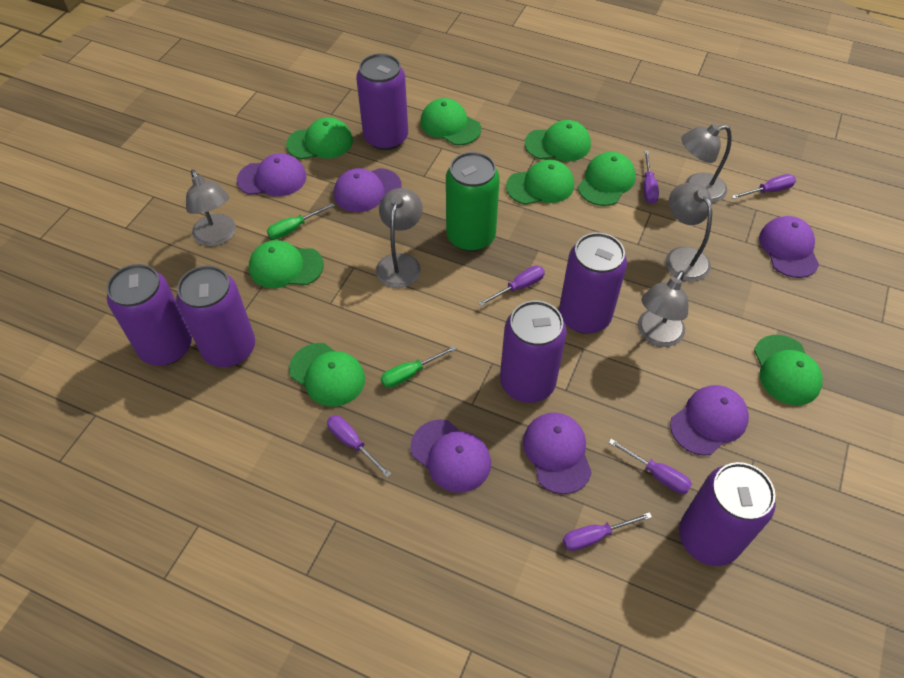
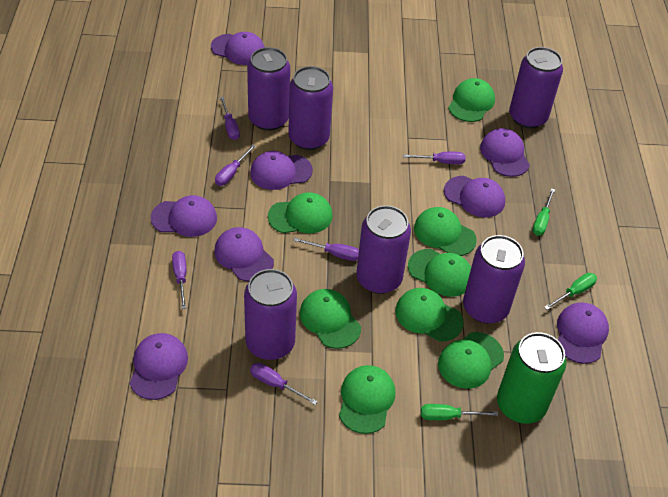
green screwdriver: [267,203,335,239] [381,346,456,388] = 2 -> [421,404,498,420] [533,188,555,236] [544,273,597,310] = 3
grey lamp: [186,169,236,247] [376,188,423,288] [638,270,688,347] [665,183,712,282] [682,124,732,203] = 5 -> none = 0
purple cap: [237,153,306,196] [334,168,402,212] [410,419,491,493] [523,413,592,494] [670,385,749,456] [759,216,819,278] = 6 -> [129,333,188,400] [151,195,217,237] [211,32,265,65] [214,227,274,281] [250,151,313,190] [444,176,505,218] [480,128,530,177] [557,303,609,364] = 8

